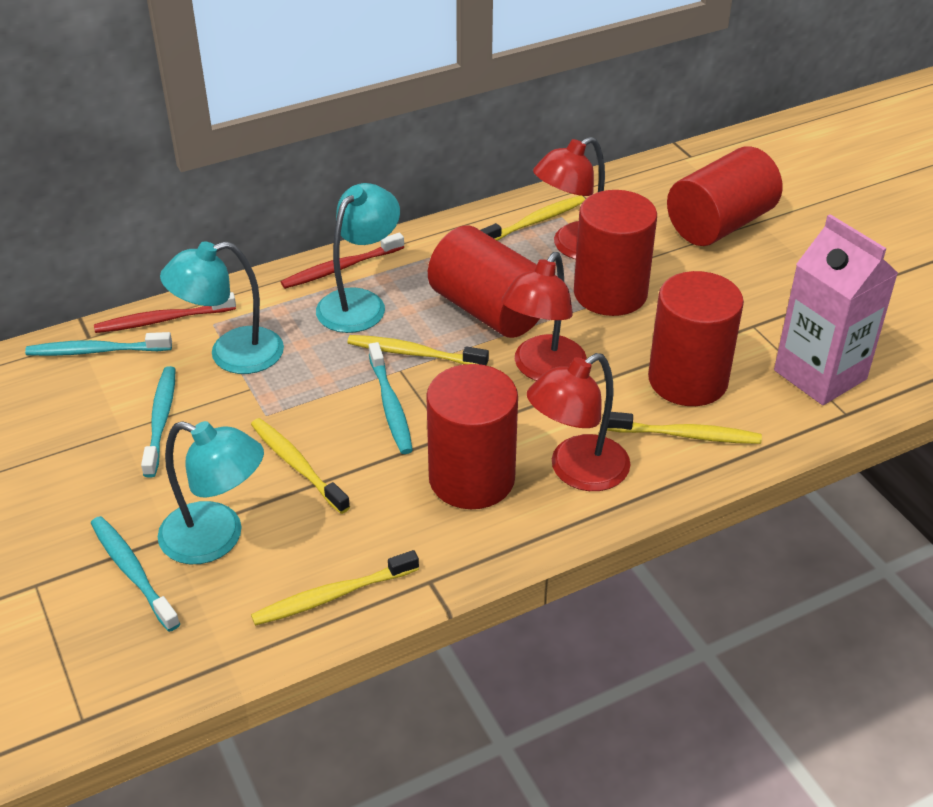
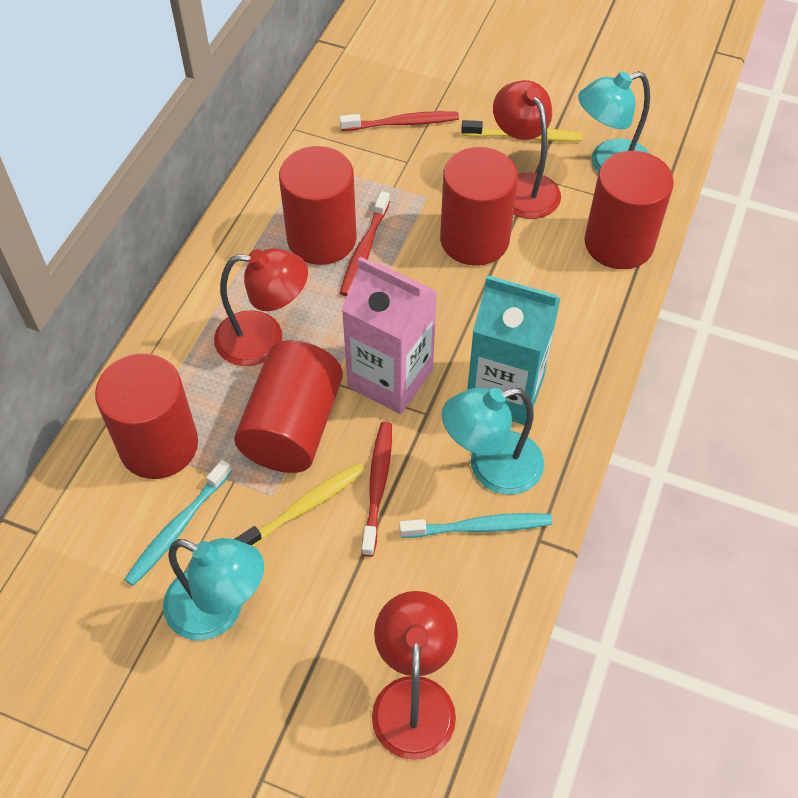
red toothbrush: [94,292,236,333] [281,232,404,289] = 2 -> [339,111,459,131] [340,191,390,297] [361,422,392,557] = 3
turquoise carton: none = 0 -> [467,275,561,425] = 1
turquoise toothbrush: [25,332,172,356] [91,516,180,632] [141,366,176,478] [369,342,413,454] = 4 -> [124,460,232,586] [399,513,552,538] = 2
yellow toothbrush: [251,418,350,514] [251,550,419,626] [347,335,489,366] [480,195,585,241] [607,412,762,444] = 5 -> [235,463,365,547] [461,120,582,142] = 2

